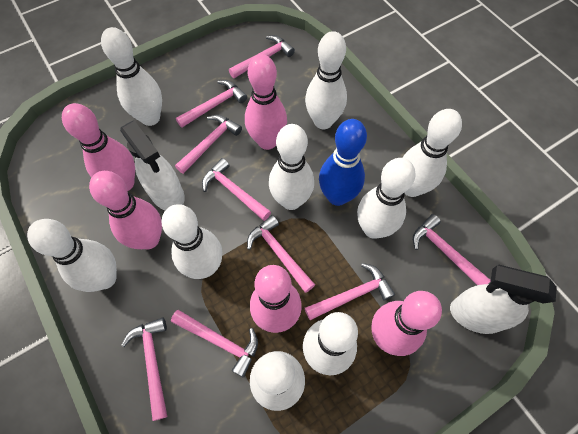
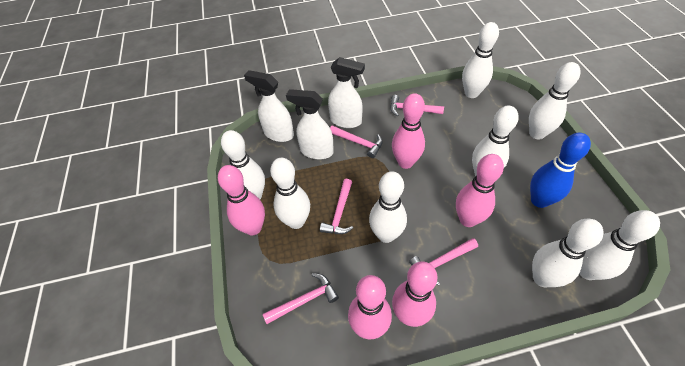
pink hammer: [121,317,167,421] [171,310,258,378] [175,115,242,174] [176,80,247,128] [202,158,271,221] [229,35,295,78] [247,215,315,293] [305,263,395,320] [413,214,491,285] = 9 -> [263,273,339,324] [320,179,353,234] [330,125,383,158] [390,95,444,116] [409,238,478,285] = 5
white bowling pin: [27,219,117,292] [101,27,162,126] [162,204,222,279] [250,351,305,411] [269,124,314,210] [303,312,358,375] [305,31,347,129] [357,158,416,239] [403,109,462,197] = 9 -> [221,130,265,199] [270,158,310,229] [369,171,407,243] [462,22,499,98] [472,106,519,177] [529,62,581,139] [532,219,604,287] [579,210,660,280] = 8
white spray bottle: [120,120,185,210] [450,265,557,334] = 2 -> [244,70,294,142] [286,89,334,159] [328,57,365,128] = 3

